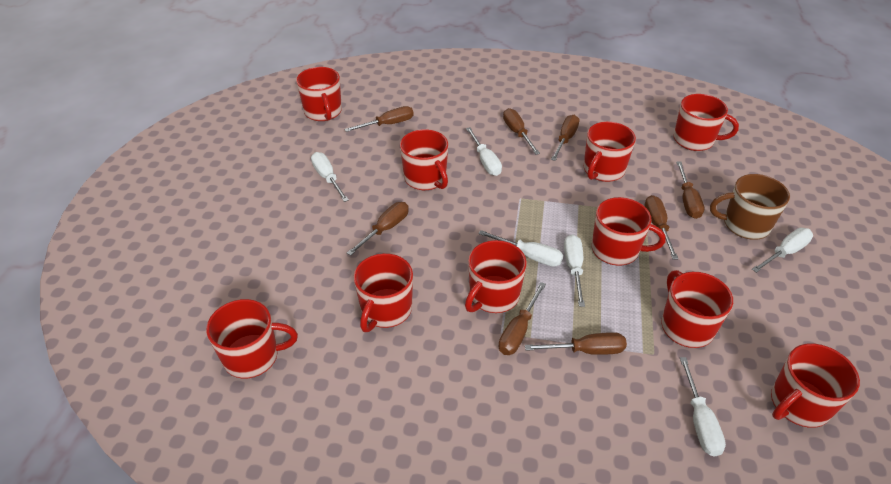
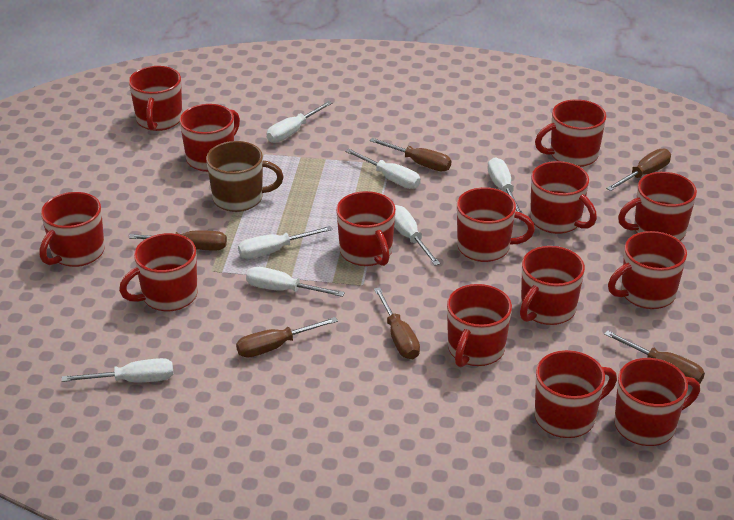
brown screwdriver: [344,106,414,132] [347,202,409,256] [499,282,546,355] [503,108,540,155] [525,332,627,355] [551,115,579,161] [645,195,678,260] [676,162,704,219] = 8 -> [129,231,227,250] [236,317,338,358] [369,138,451,171] [374,287,420,359] [604,330,705,383] [606,149,671,191] = 6
red mug: [206,299,298,378] [296,67,342,121] [354,253,413,332] [400,129,448,190] [465,240,527,313] [584,122,636,182] [592,197,666,266] [661,270,733,348] [674,94,739,151] [771,343,860,428] = 10 -> [40,192,105,267] [119,233,198,311] [129,66,182,131] [180,104,240,172] [336,191,396,266] [447,284,512,367] [457,187,535,262] [520,246,585,325] [530,161,597,234] [535,99,606,167] [535,350,617,438] [608,231,687,309] [614,358,700,446] [618,172,697,241] = 14
white screwdriver: [311,152,349,202] [466,127,502,176] [478,230,563,267] [564,234,585,307] [680,357,726,457] [752,228,813,273] = 6 -> [62,358,173,382] [238,226,333,259] [246,267,345,297] [266,101,332,143] [345,148,421,189] [394,205,440,265] [487,157,523,213] = 7

